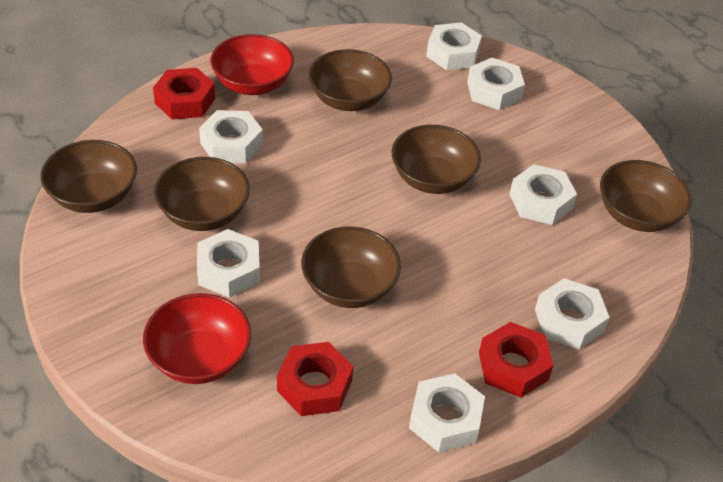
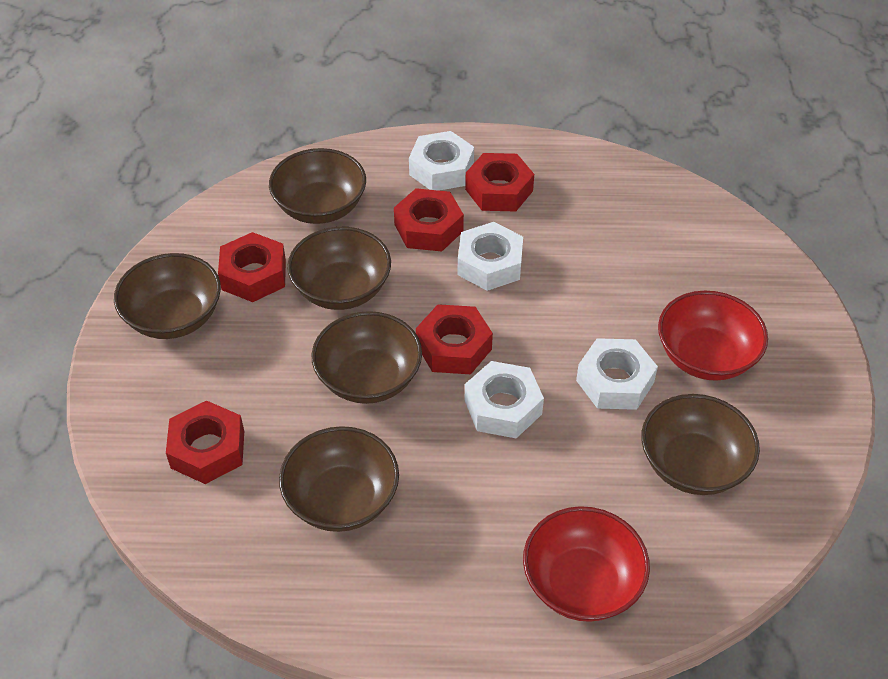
red nut: [153,68,215,120] [277,342,353,416] [479,322,554,398] = 3 -> [166,400,244,484] [218,232,286,302] [394,188,464,252] [416,304,493,374] [465,153,534,212] = 5
white nut: [197,229,260,298] [199,110,263,164] [409,373,485,452] [426,22,482,70] [467,58,525,110] [509,164,577,225] [535,278,609,349] = 7 -> [409,131,474,191] [458,222,523,291] [465,361,544,438] [576,338,658,410] = 4

